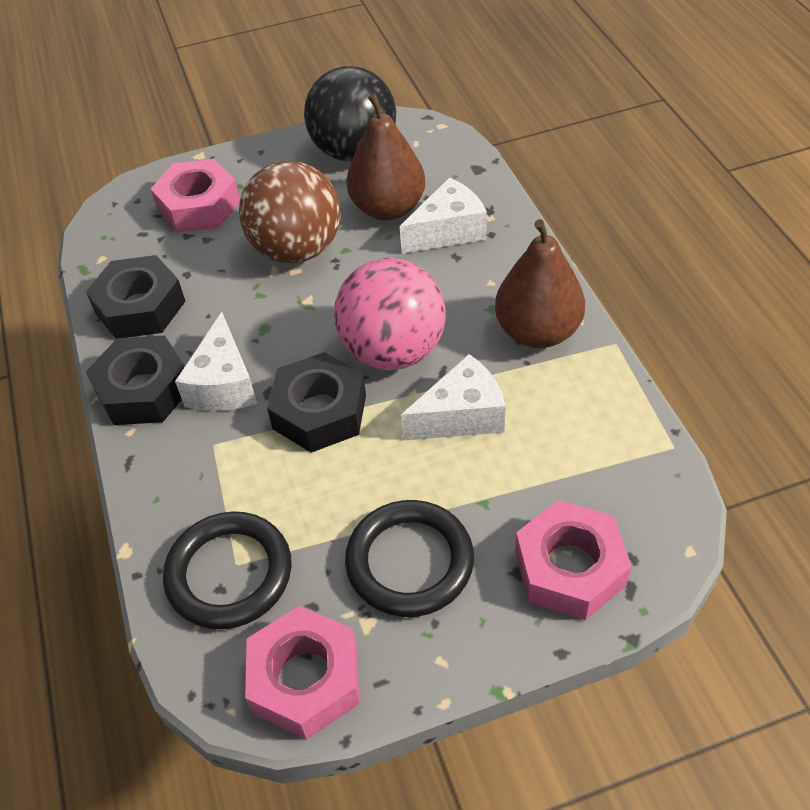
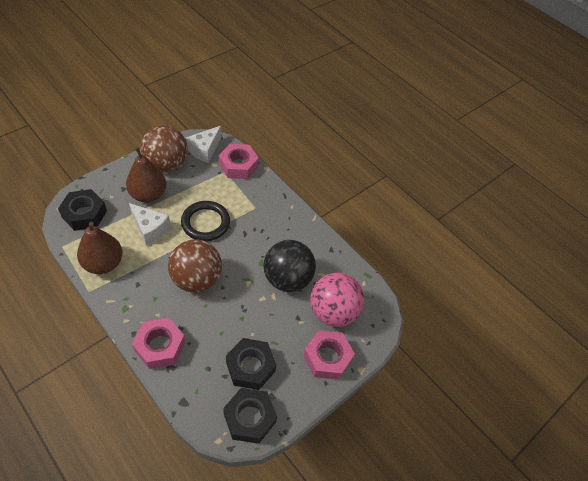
black ring: [163,511,292,629] [345,500,474,617] = 2 -> [181,201,230,241] = 1
brown ball: [239,160,341,263] = 1 -> [141,125,188,172] [168,239,222,293] = 2
white cheese: [175,312,257,411] [400,177,487,254] [401,354,506,440] = 3 -> [129,203,171,246] [186,126,222,163] = 2

